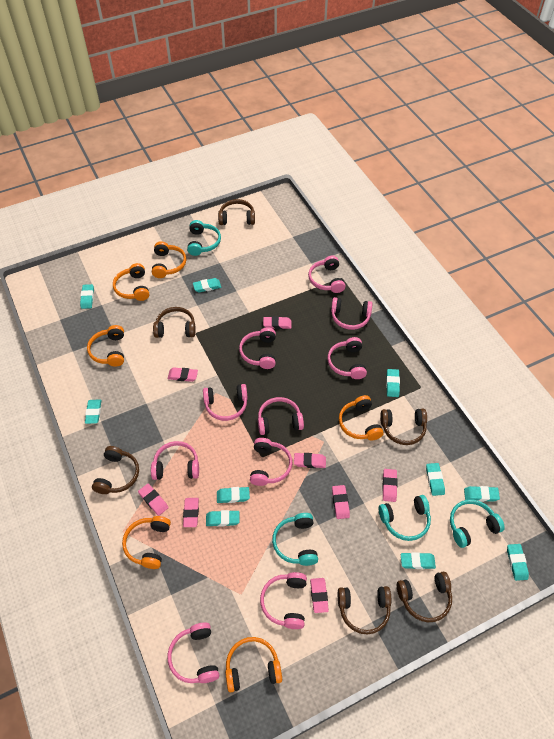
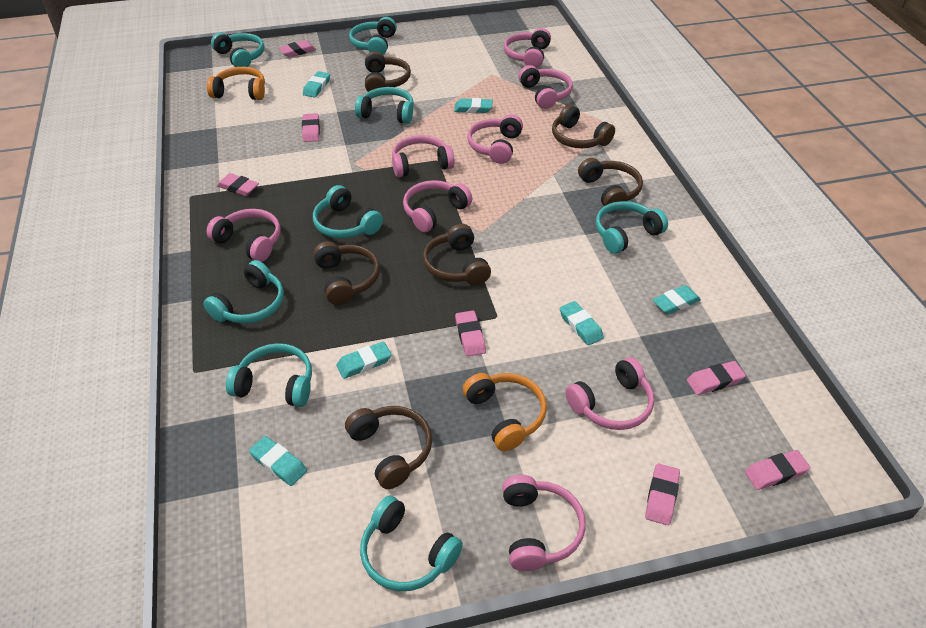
orange headphones: [87,325,124,367] [113,263,149,301] [122,516,171,569] [152,241,186,278] [225,637,282,692] [339,395,384,440] = 6 -> [207,67,265,100] [463,373,547,451] = 2
pink eraser: [138,484,169,516] [168,367,198,382] [183,498,199,527] [263,316,291,329] [294,453,326,468] [310,578,329,613] [332,485,350,519] [382,469,397,502] = 8 -> [217,173,259,196] [279,40,316,57] [302,113,320,142] [455,311,486,356] [645,463,680,525] [687,361,746,395] [745,450,810,490] = 7
pink headphones: [151,441,199,480] [168,622,219,683] [203,384,248,421] [239,327,276,369] [250,438,292,486] [258,397,304,435] [260,572,307,629] [308,256,346,293] [327,337,367,379] [331,297,372,330] = 10 -> [207,209,281,262] [392,135,454,177] [403,180,472,232] [467,114,523,164] [502,475,586,571] [504,28,551,68] [518,65,573,109] [565,357,654,430] = 8
turquoise eraser: [80,284,94,309] [85,400,101,424] [193,278,221,292] [206,510,239,527] [217,487,250,503] [386,369,400,397] [401,552,436,569] [426,463,445,496] [464,486,500,502] [507,544,529,581] = 10 -> [249,436,307,486] [303,71,330,98] [336,341,392,379] [454,98,493,113] [560,301,604,345] [652,285,701,315] = 6
turquoise headphones: [187,220,221,256] [272,513,318,566] [379,495,431,541] [450,500,505,548] = 4 -> [203,260,284,324] [211,32,264,67] [226,343,312,407] [313,185,383,239] [349,17,397,55] [355,87,414,124] [360,496,463,591] [596,201,668,254] = 8

